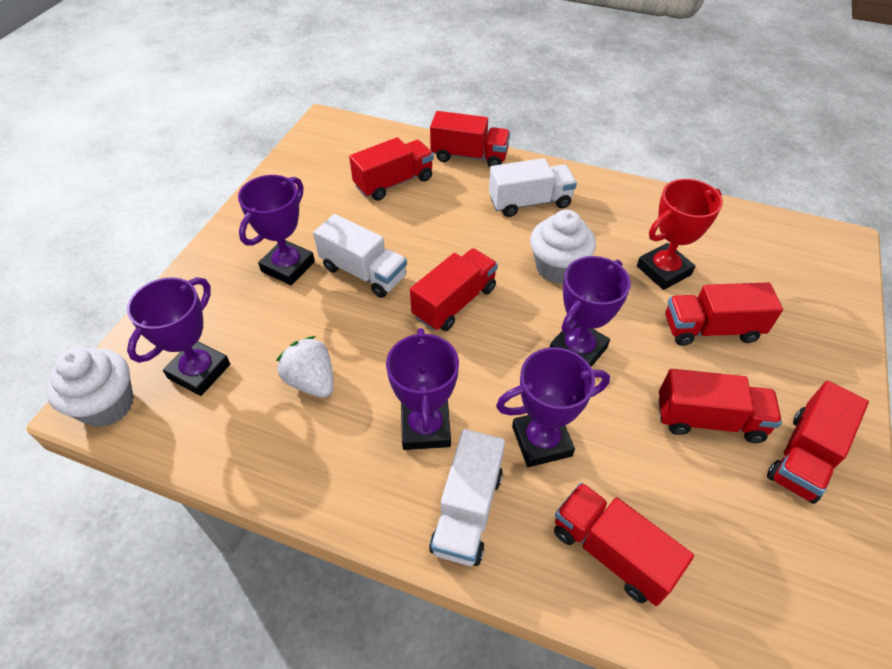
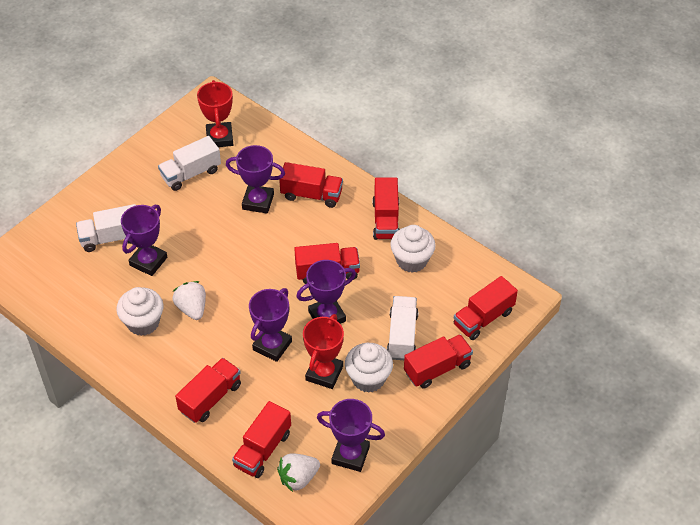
red trophy: [637,179,723,290] = 1 -> [197,80,233,147] [303,314,344,389] = 2
white cupcake: [46,348,134,427] [530,210,596,284] = 2 -> [117,287,163,336] [345,343,393,393] [390,225,436,273] = 3
white strawberry: [276,336,334,398] = 1 -> [172,281,206,320] [277,453,320,492] = 2

